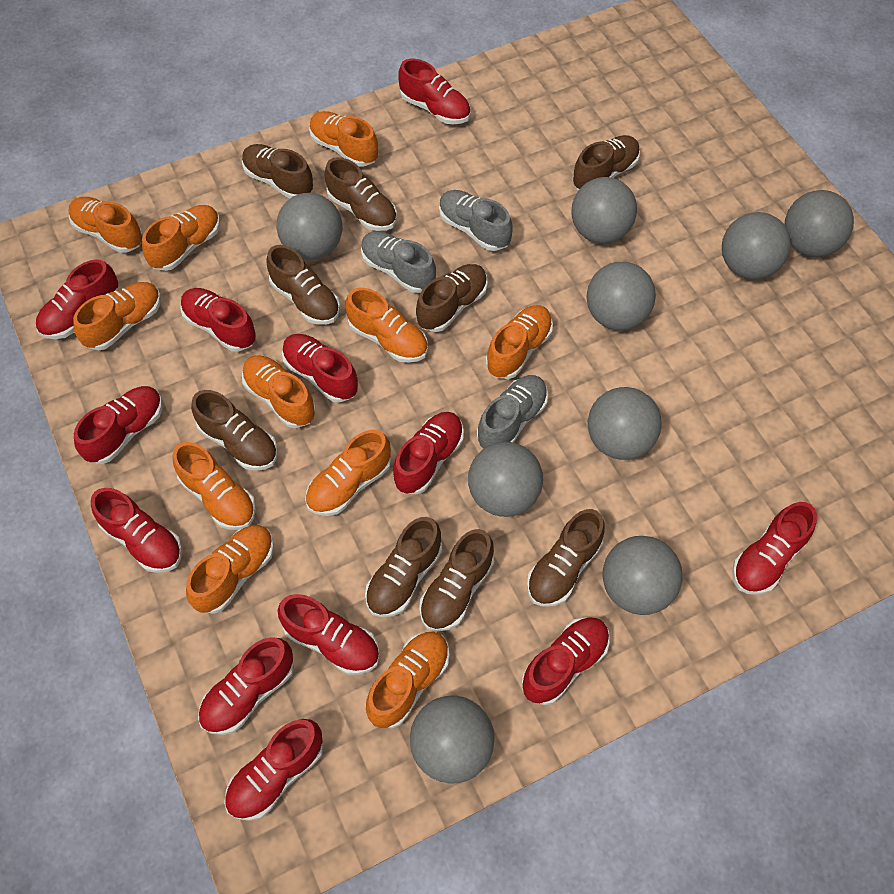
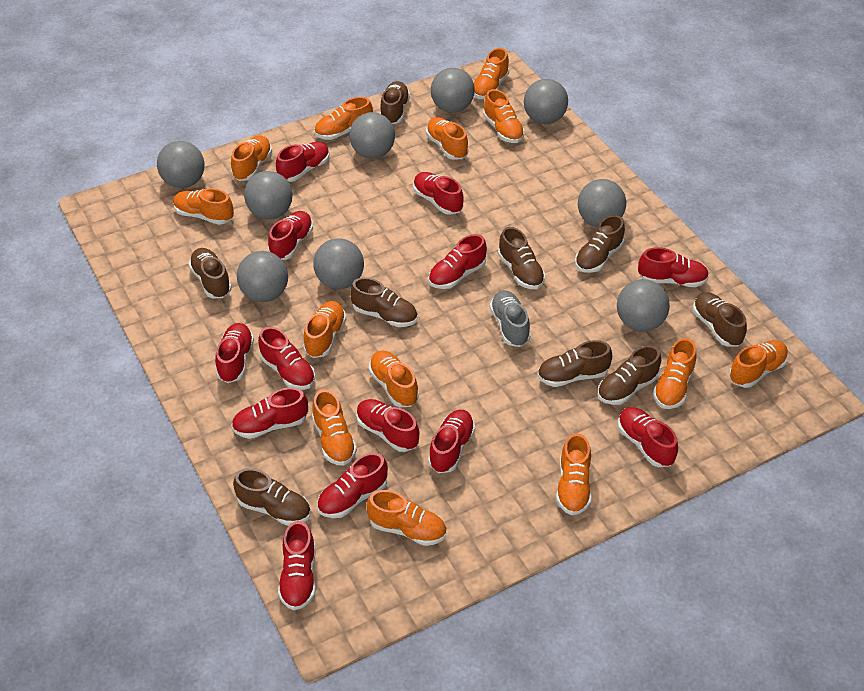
grey shoe: [361,231,436,293] [439,190,513,251] [477,375,548,449] = 3 -> [490,290,531,347] = 1
orange shoe: [69,197,143,253] [73,282,161,350] [142,205,220,271] [172,442,256,530] [186,525,274,614] [242,355,316,428] [305,430,391,516] [309,111,378,167] [345,288,428,363] [366,632,449,728] [486,305,553,379] = 11 -> [173,188,234,225] [231,136,272,181] [303,301,346,358] [312,389,357,466] [314,97,373,140] [366,490,446,546] [369,350,419,407] [426,117,469,160] [474,48,509,99] [483,89,525,143] [556,433,592,515] [653,338,697,409] [729,340,788,388] = 13
red shoe: [36,259,118,339] [74,386,163,464] [91,488,182,573] [180,288,257,352] [198,637,294,735] [224,719,323,821] [278,594,380,675] [282,334,358,403] [393,412,464,494] [398,59,471,124] [522,617,610,705] [732,502,817,595] = 12 -> [215,323,254,383] [232,388,308,439] [258,327,316,390] [268,211,313,260] [276,142,330,182] [278,521,316,610] [317,453,388,518] [356,399,419,452] [413,172,464,215] [428,234,487,289] [428,410,475,473] [618,407,678,467] [638,247,709,287] = 13

